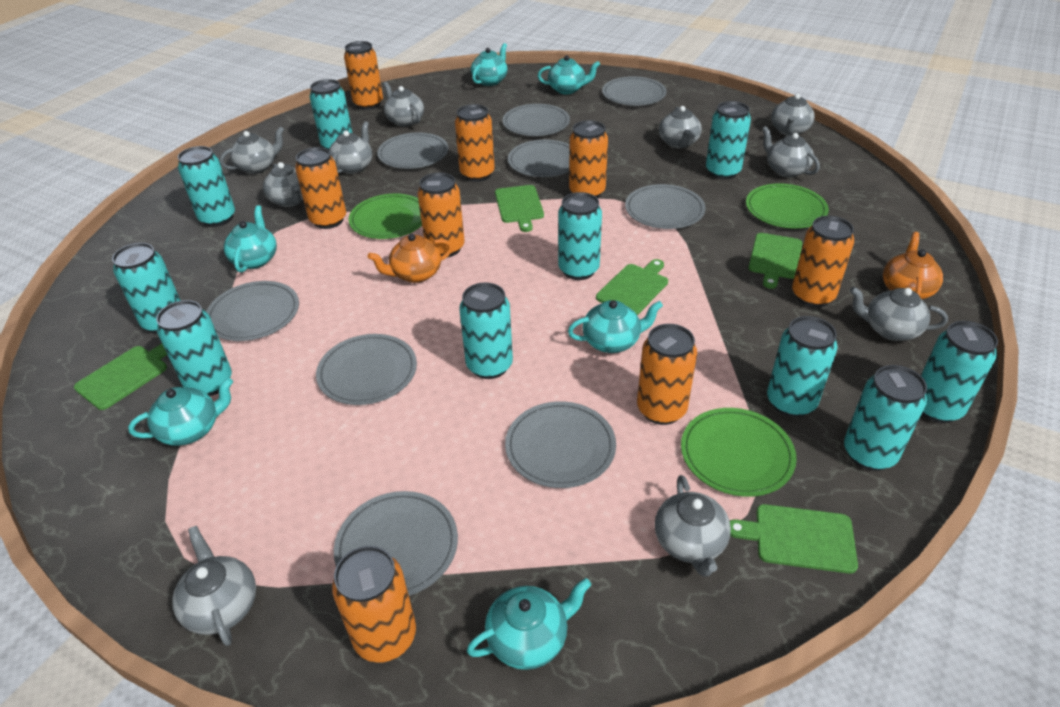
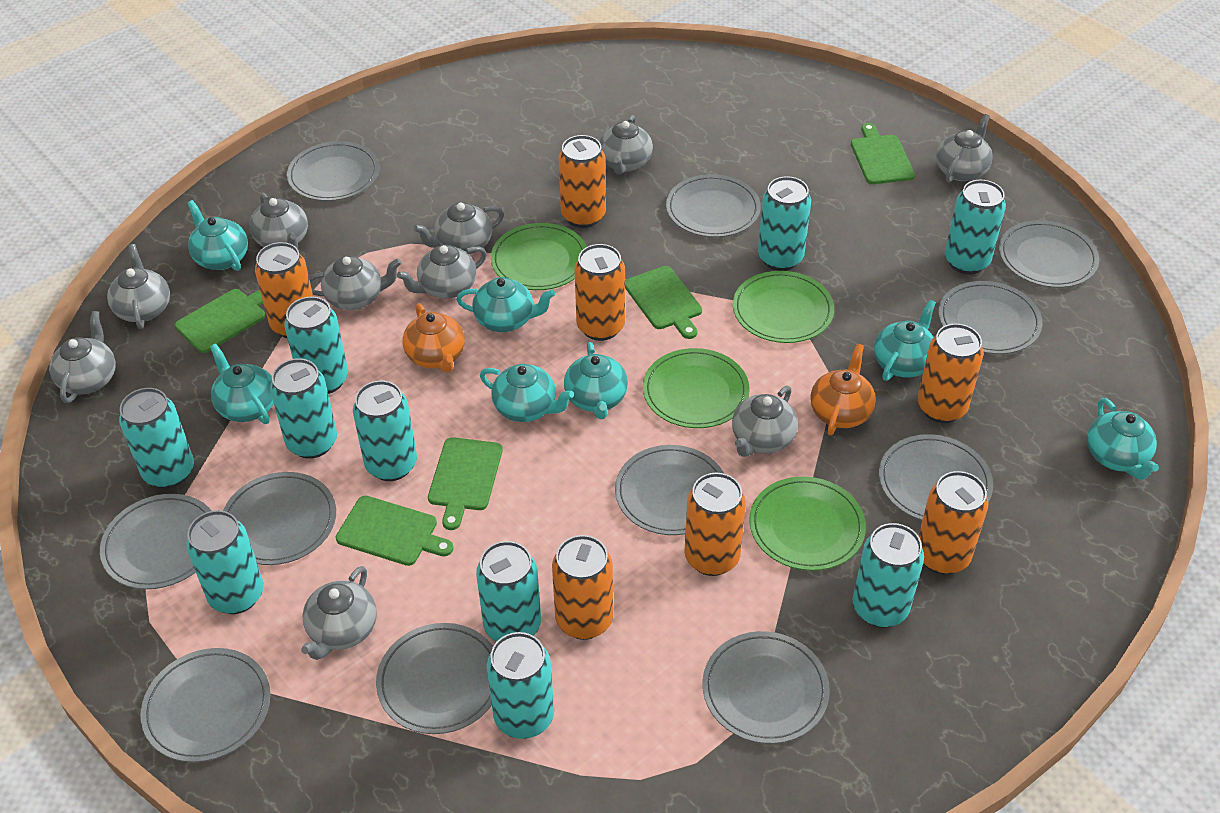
green plate: [349,194,422,239] [681,408,797,497] [746,183,829,229] = 3 -> [491,223,587,290] [643,348,750,428] [733,271,834,343] [749,477,866,571] = 4
grey plate: [206,281,299,341] [316,334,417,405] [334,491,458,596] [377,133,448,169] [503,104,570,136] [505,401,616,488] [508,140,570,177] [602,76,667,106] [625,184,706,229] = 9 -> [100,494,211,589] [141,648,270,762] [223,472,336,565] [287,141,379,201] [376,623,493,734] [615,445,724,535] [666,174,761,237] [702,631,830,744] [879,434,993,521] [938,281,1043,354] [999,220,1099,288] = 11
orange can: [295,147,346,229] [332,546,416,663] [344,41,383,110] [418,173,465,258] [455,104,495,182] [569,120,608,198] [637,324,697,425] [792,216,854,307] = 8 -> [255,242,313,338] [552,535,613,640] [559,135,606,228] [575,244,625,341] [684,473,746,576] [917,324,984,423] [918,471,988,575] = 7
turquoise teapot: [128,378,233,446] [224,205,277,273] [467,578,591,670] [471,43,507,86] [538,55,600,94] [568,300,663,353] = 6 -> [188,200,248,271] [210,344,274,424] [456,277,555,332] [480,364,574,422] [564,342,628,419] [874,300,936,381] [1087,398,1159,480] = 7

